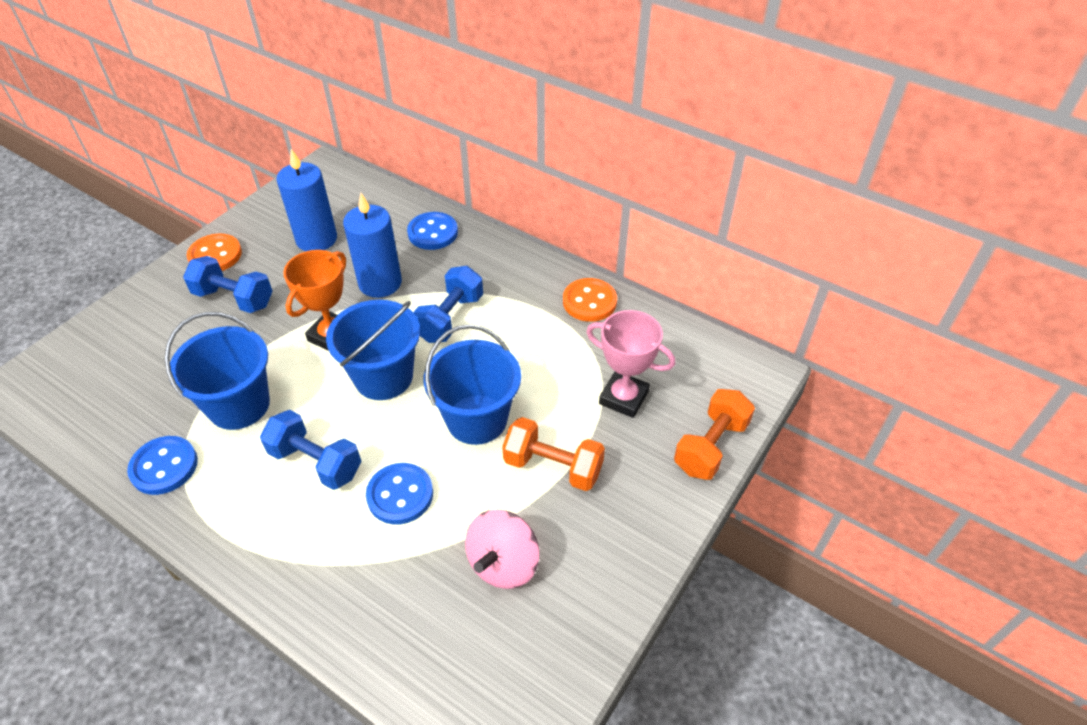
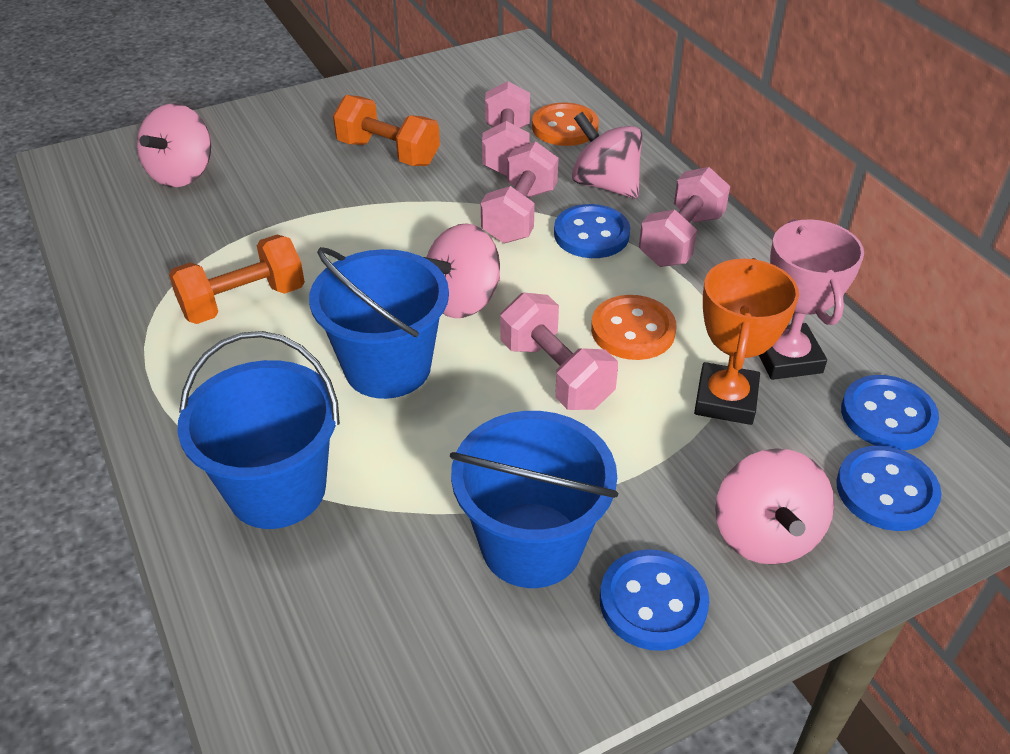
blue button: [127,436,198,495] [366,463,433,525] [407,212,458,250] = 3 -> [554,204,630,258] [600,549,709,651] [836,446,941,531] [841,375,939,450] = 4
blue candle: [277,149,337,251] [343,193,402,298] = 2 -> none = 0
blue dumbbell: [183,256,273,313] [260,410,361,490] [413,266,483,343] = 3 -> none = 0
pink dumbbell: none = 0 -> [481,142,559,243] [482,81,530,176] [500,293,618,410] [639,167,730,267] = 4
pink spinning top: [465,510,539,589] = 1 -> [137,104,211,187] [423,223,500,318] [572,112,643,199] [715,448,834,565] = 4

